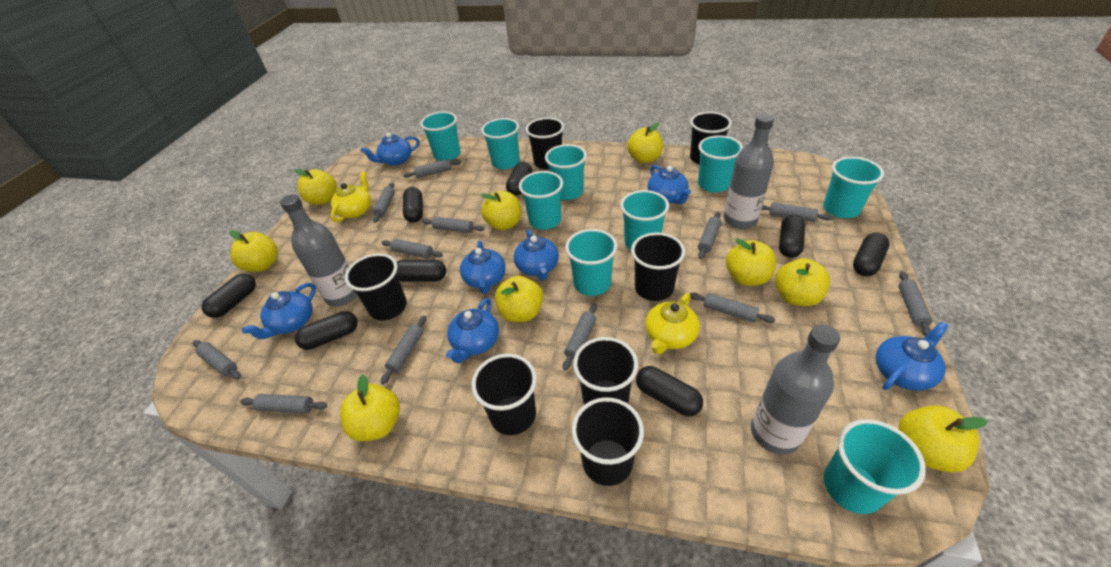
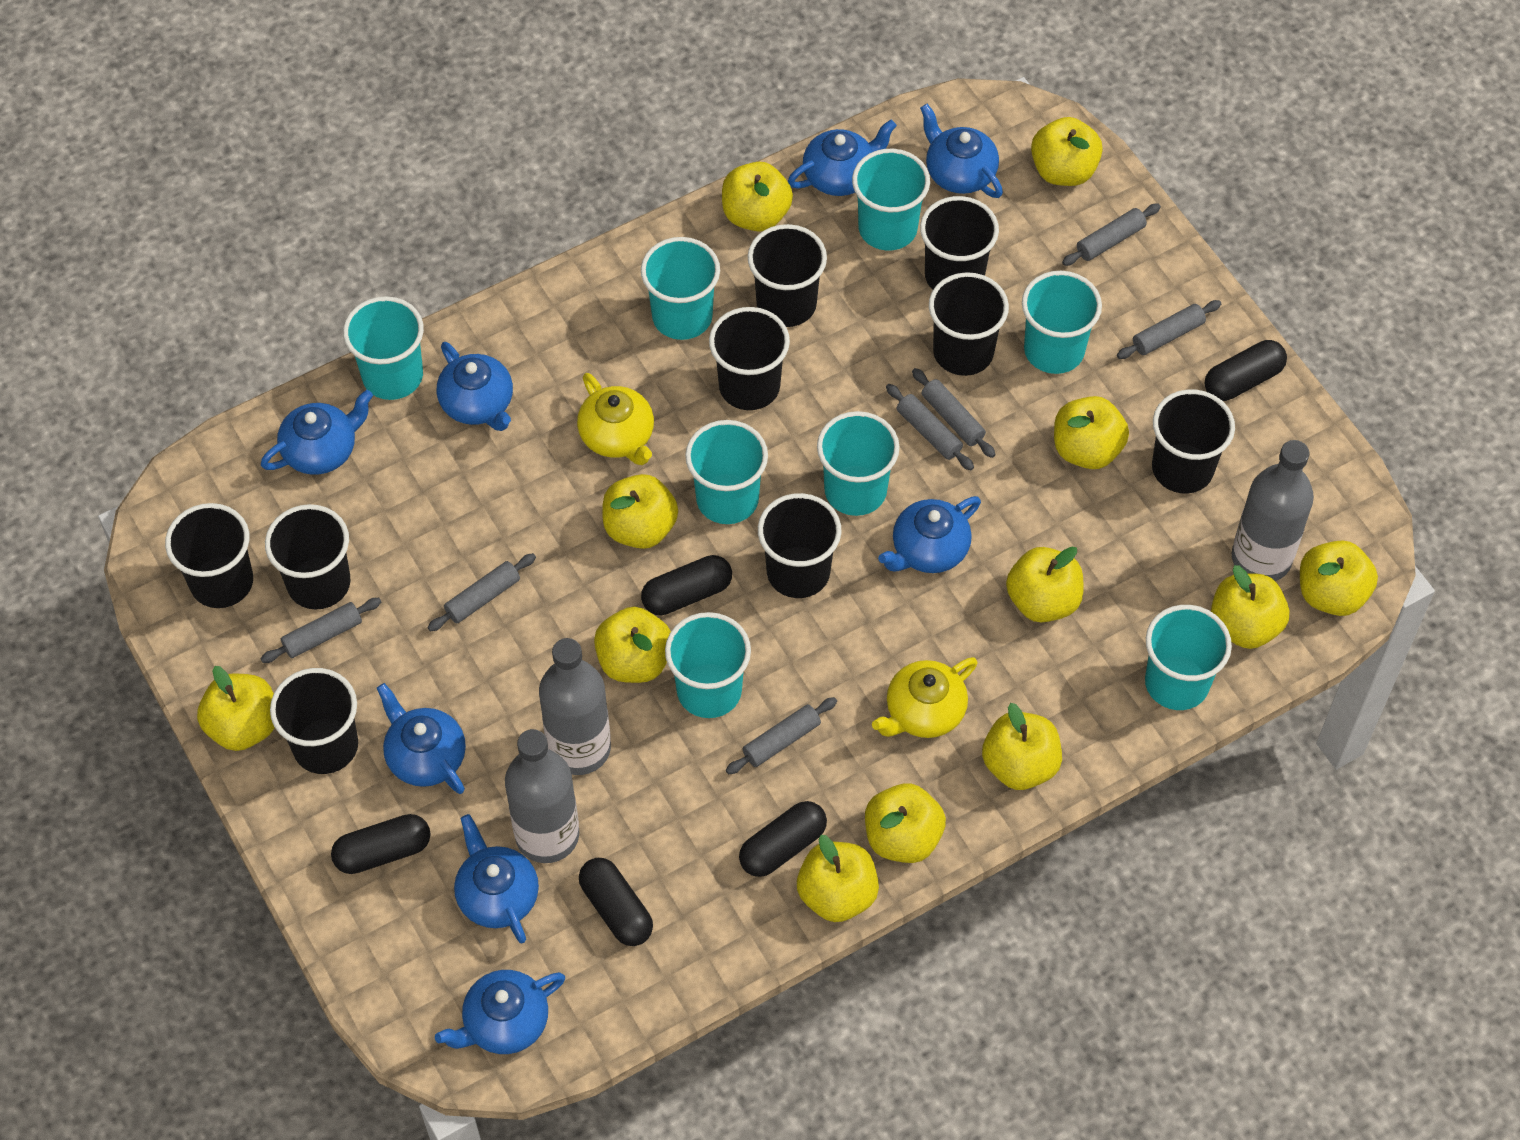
black capsule: [202,273,256,318] [295,311,358,350] [397,260,446,282] [403,187,423,223] [506,162,532,196] [636,366,703,416] [779,215,805,258] [853,233,890,276] = 8 -> [331,814,430,874] [579,858,653,946] [641,555,732,615] [739,801,827,877] [1205,340,1287,401] = 5
black cup: [345,253,407,321] [472,354,537,435] [526,117,564,170] [572,397,644,486] [573,337,638,405] [631,232,685,301] [690,112,732,165] = 7 -> [165,503,253,608] [265,504,350,610] [270,668,358,774] [709,307,790,410] [748,224,827,327] [758,493,841,598] [920,196,999,290] [929,272,1009,376] [1152,389,1235,493] = 9
blue teapot: [242,283,316,339] [361,133,420,166] [446,298,499,363] [460,240,506,294] [514,229,559,280] [648,165,691,204] [876,322,948,391] = 7 -> [261,390,373,475] [377,683,466,794] [435,970,565,1054] [437,342,513,431] [454,814,539,943] [788,120,897,196] [878,496,981,573] [920,104,1003,198] = 8
grey rolling pin: [193,340,241,379] [240,394,327,413] [373,182,395,223] [381,239,443,259] [381,315,426,384] [403,159,461,178] [422,217,484,233] [563,303,597,370] [690,293,775,323] [698,212,721,259] [762,203,833,222] [899,271,933,336] = 12 -> [260,598,381,663] [427,553,536,632] [726,697,837,775] [886,384,974,470] [912,368,996,458] [1062,204,1161,266] [1117,300,1221,359] = 7
turquoise cup: [420,111,461,161] [481,118,520,169] [519,171,563,230] [545,144,587,200] [565,229,617,296] [620,190,669,250] [698,135,743,192] [823,157,884,218] [824,419,926,514] = 9 -> [343,296,424,400] [641,237,720,340] [665,612,751,718] [685,420,768,524] [817,411,900,516] [852,149,930,251] [1022,271,1102,374] [1145,605,1232,710] = 8
yellow apple: [229,230,278,272] [294,169,337,205] [340,374,400,441] [481,191,521,230] [495,276,543,322] [627,122,663,163] [726,238,776,286] [775,258,830,306] [899,405,988,472] = 9 -> [197,666,275,751] [594,607,671,683] [602,474,678,549] [722,162,793,232] [797,835,879,922] [865,783,946,863] [982,703,1062,790] [1006,547,1083,622] [1031,117,1103,186] [1054,396,1129,469] [1211,565,1289,649] [1300,540,1378,616] = 12

